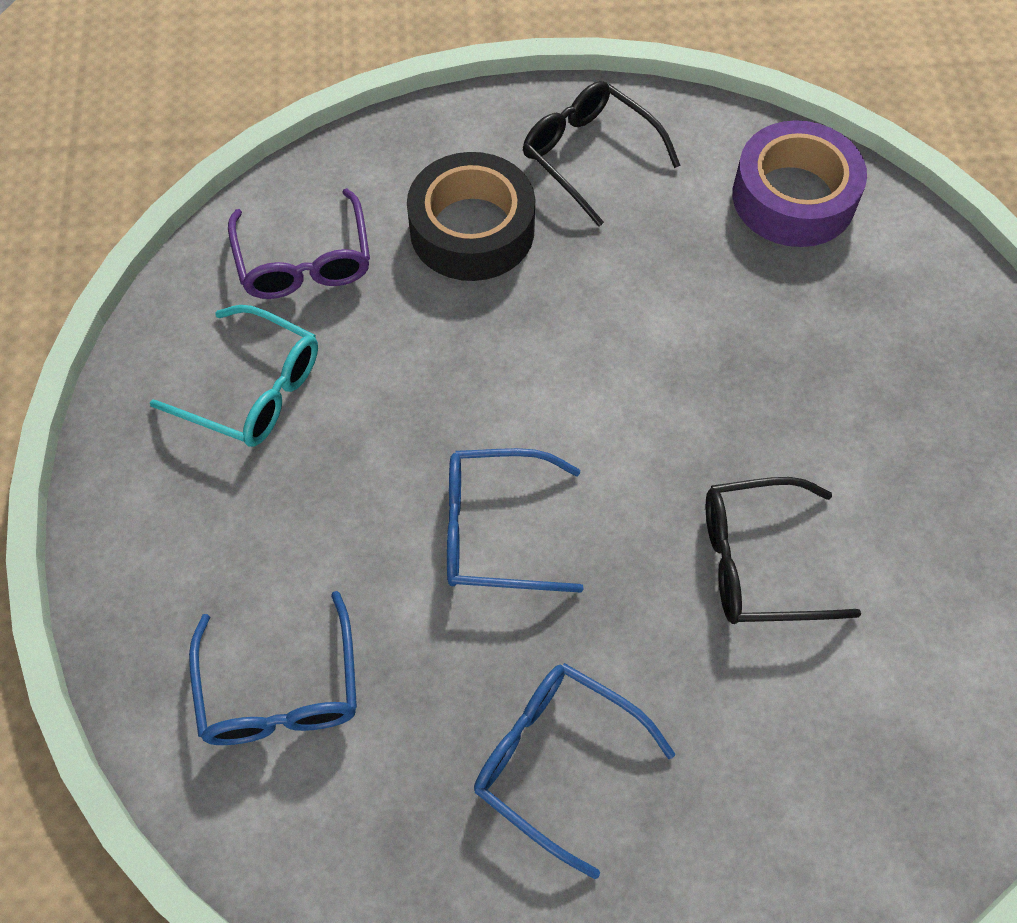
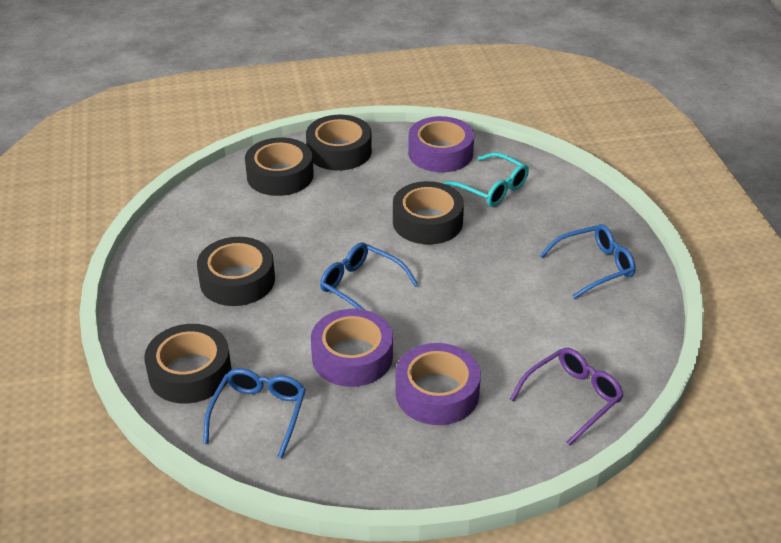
black glasses: [523,81,681,227] [706,477,861,624] = 2 -> none = 0
black tape: [407,152,535,281] = 1 -> [144,324,232,403] [197,237,275,306] [245,137,314,196] [306,115,372,170] [393,181,464,244] = 5
purple tape: [733,120,867,247] = 1 -> [311,309,393,387] [395,343,481,425] [408,116,474,172] = 3

